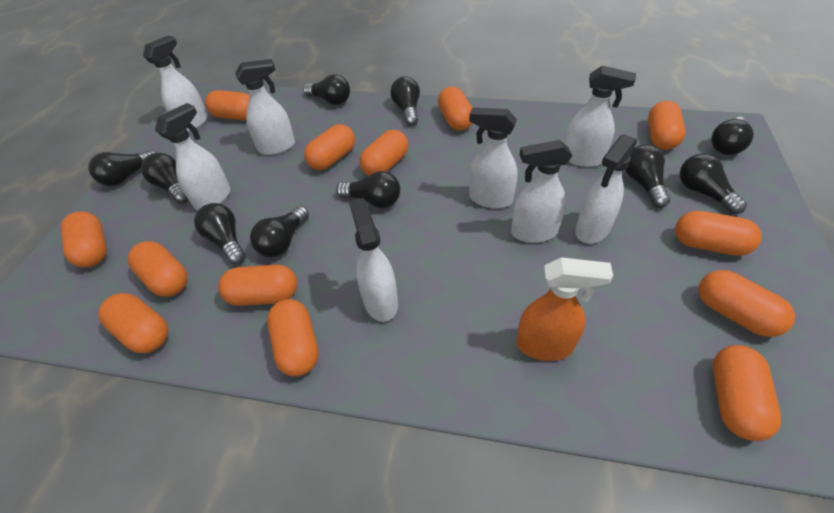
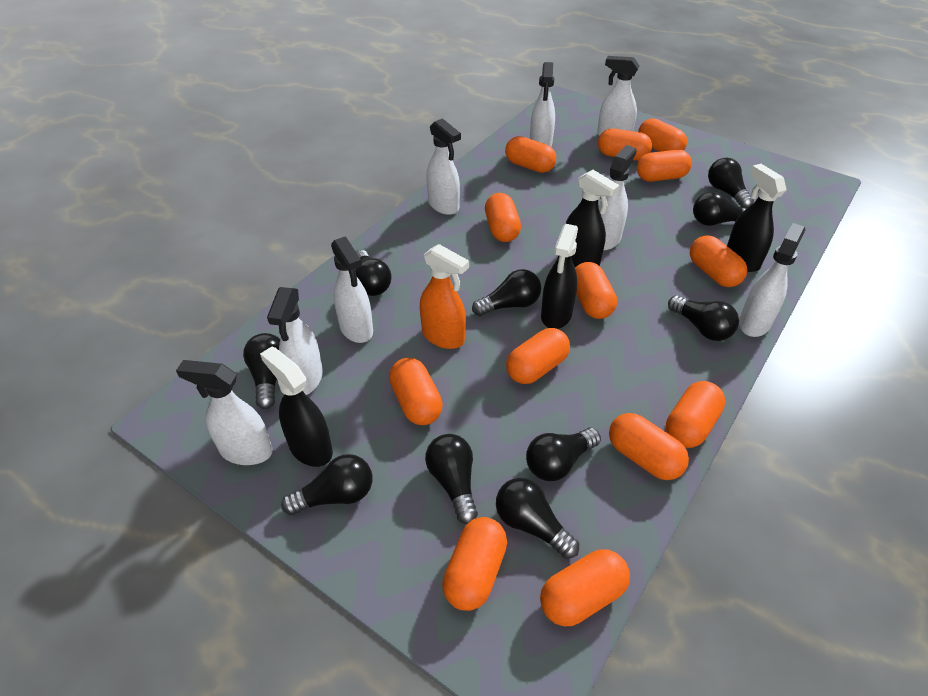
black spray bottle: none = 0 -> [260,347,333,467] [541,224,578,329] [566,170,620,267] [727,164,787,272] = 4

